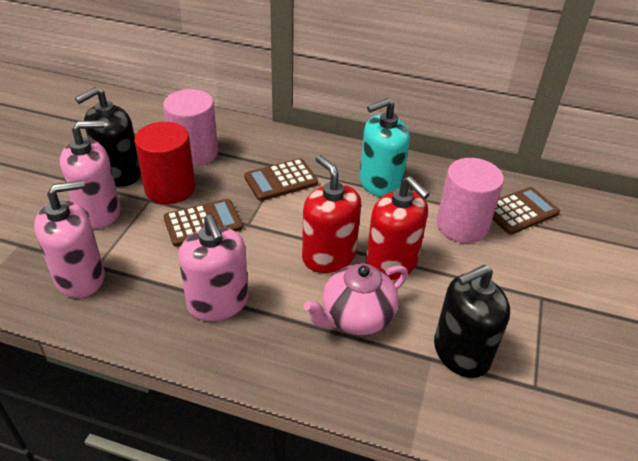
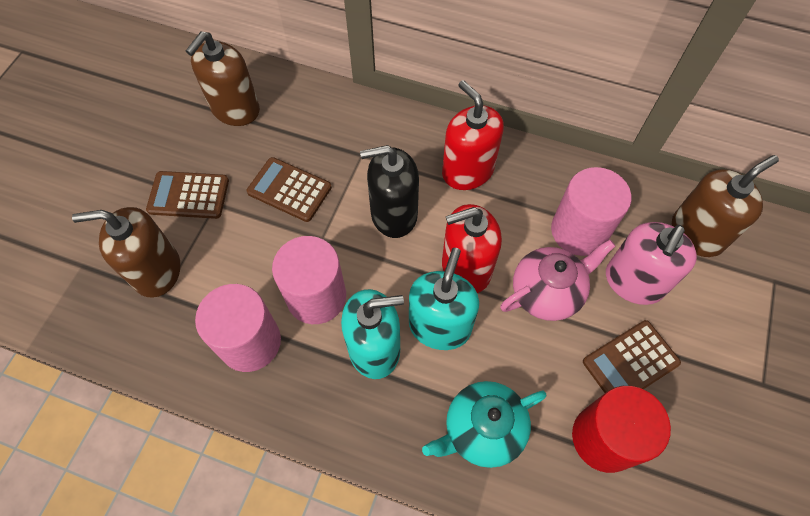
black soap dispenser: [75,87,141,187] [434,265,510,378] = 2 -> [360,145,419,238] = 1
brown soap dispenser: none = 0 -> [72,207,180,298] [186,31,260,126] [672,155,779,257] = 3
pink cylinder: [163,89,218,167] [437,158,504,243] = 2 -> [195,284,281,372] [272,236,346,324] [551,167,631,256] = 3
pink soap dispenser: [34,180,105,298] [60,120,120,228] [178,215,248,321] = 3 -> [606,222,697,305] = 1
turquoise soap dispenser: [359,98,410,197] = 1 -> [341,289,404,379] [409,248,479,350] = 2
turquoise teapot: none = 0 -> [422,381,546,468] = 1

